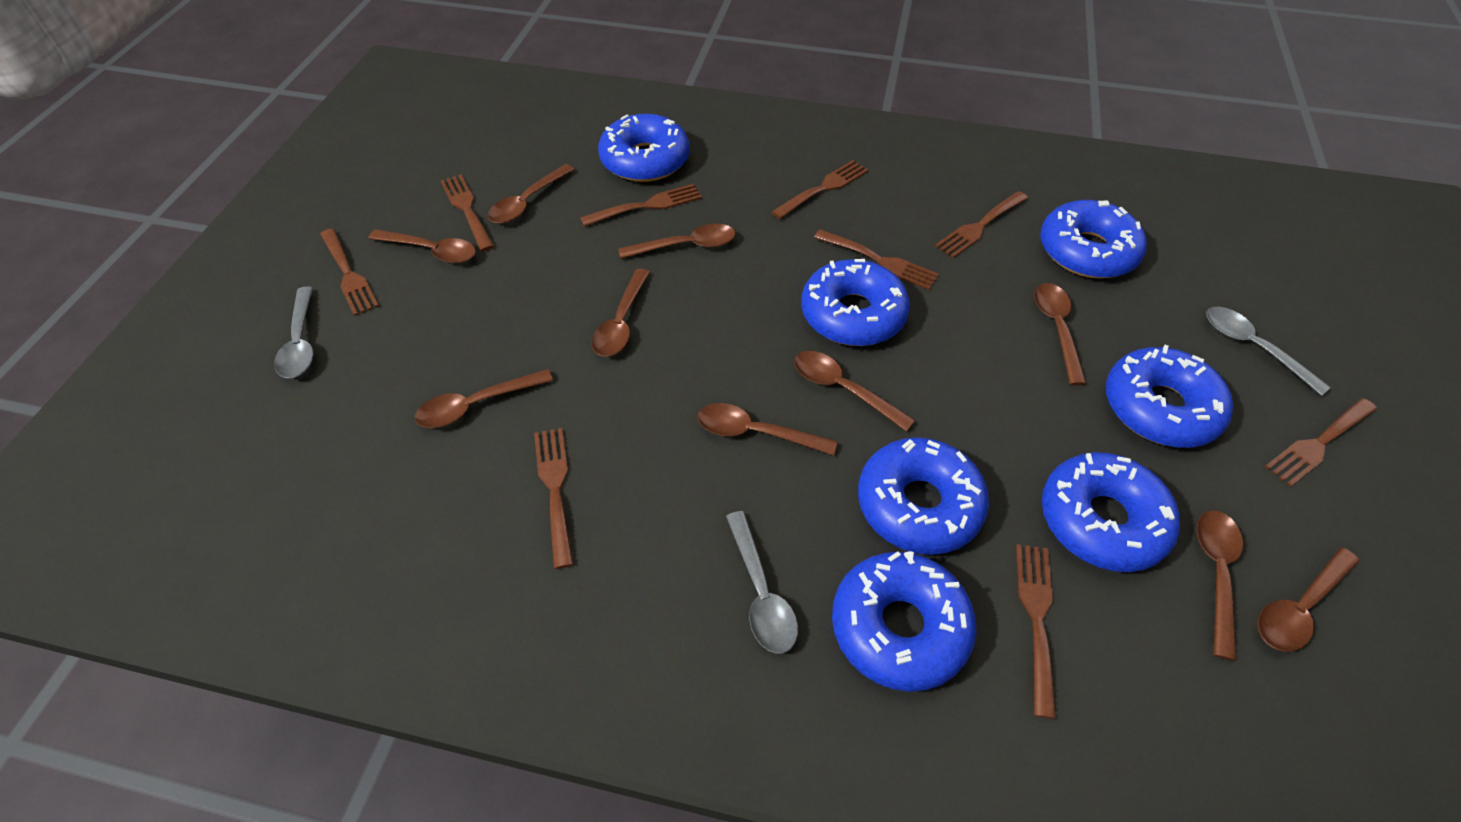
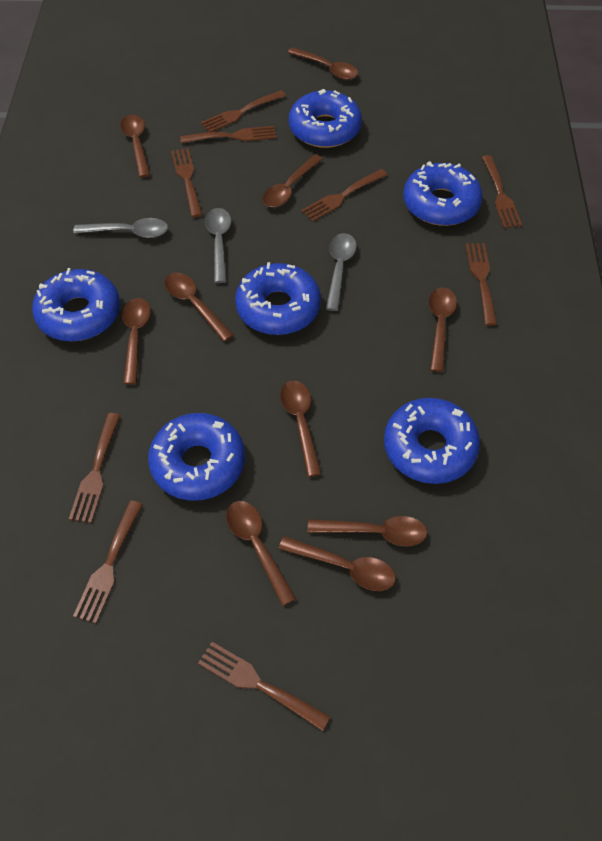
blue donut: [598,114,689,182] [801,259,910,346] [832,551,976,692] [858,437,989,555] [1040,200,1147,278] [1042,452,1180,572] [1106,345,1233,448] = 7 -> [32,268,120,341] [148,413,245,501] [235,262,321,335] [289,89,362,148] [384,398,480,484] [403,161,483,226] = 6

